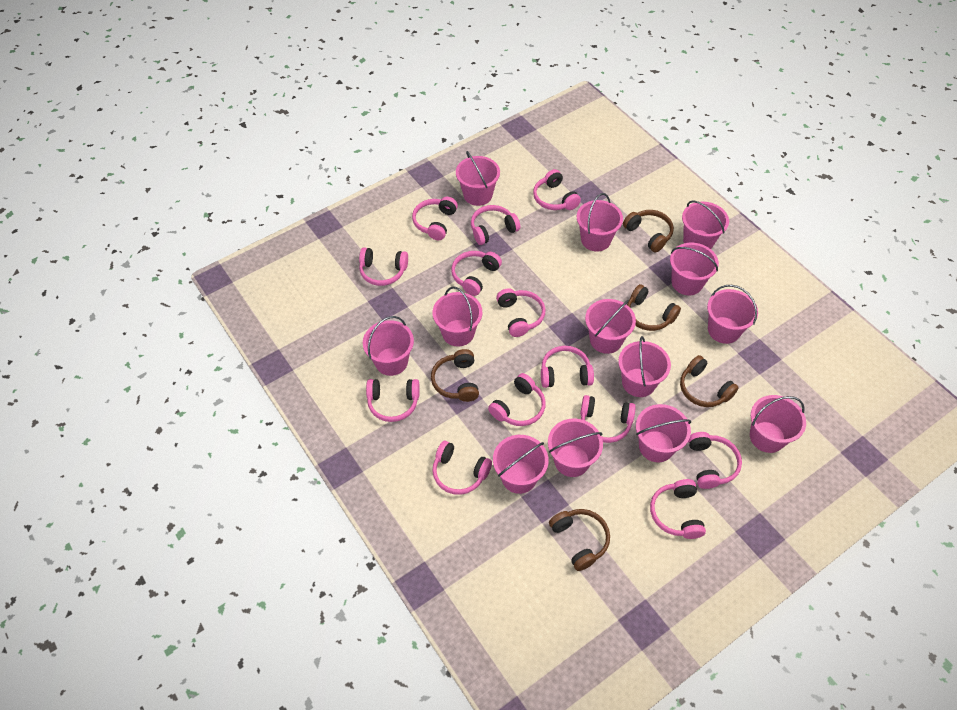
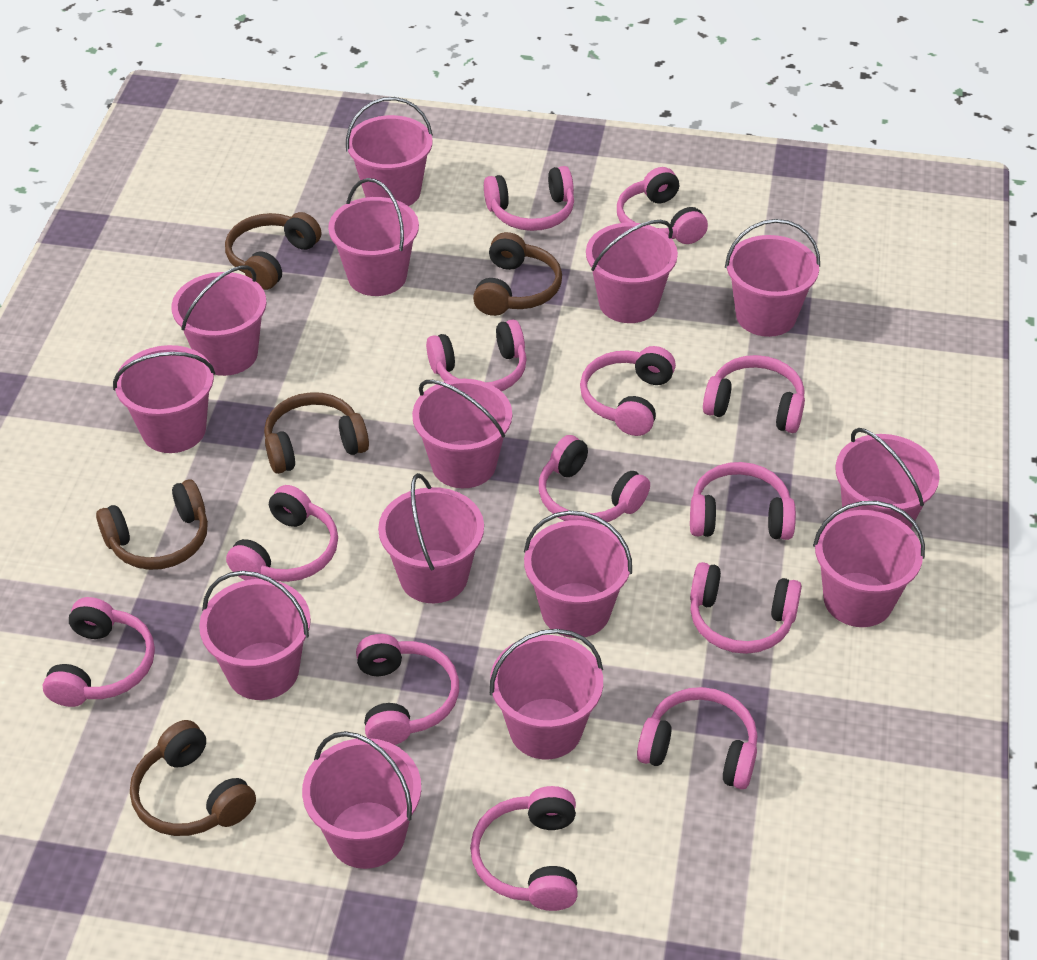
pink bucket: [363,316,414,376] [433,286,482,347] [456,151,500,206] [493,435,549,494] [548,419,603,477] [577,193,623,251] [585,299,636,354] [618,336,671,397] [636,404,691,462] [670,243,719,295] [682,200,729,249] [707,285,758,344] [750,395,806,453] = 13 -> [113,345,215,453] [171,265,267,376] [199,571,311,700] [302,731,421,869] [328,178,419,296] [346,97,433,206] [378,473,484,603] [412,379,512,488] [490,629,603,759] [524,511,632,638] [586,220,678,323] [725,219,820,337] [813,501,925,627] [836,428,940,529] = 14

